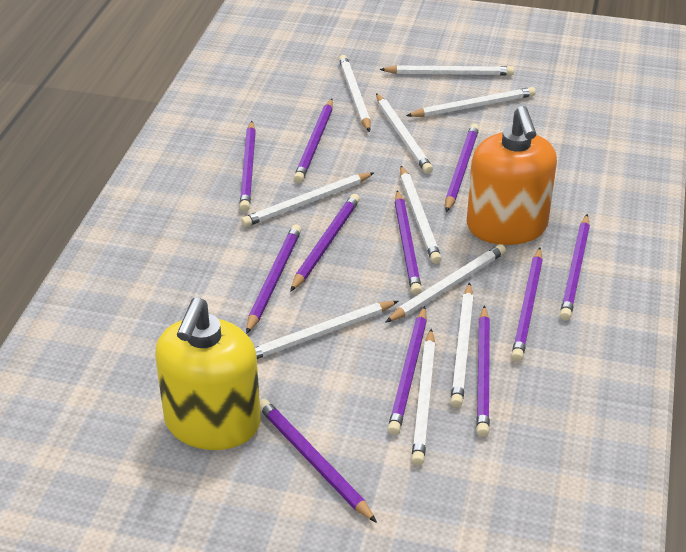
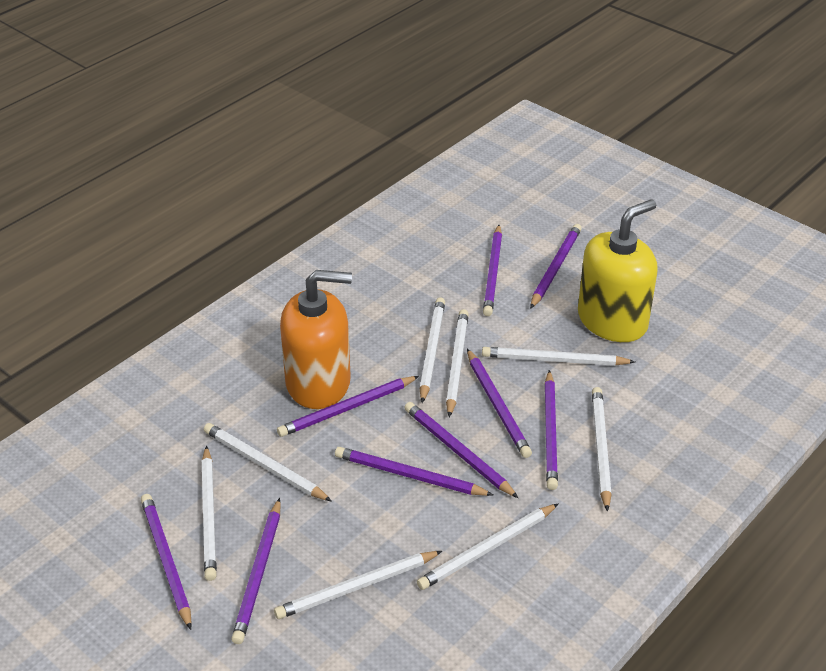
purple pencil: [240,121,256,212] [246,224,301,334] [260,399,377,523] [290,194,360,292] [294,99,333,183] [388,306,427,435] [395,190,422,295] [445,124,479,212] [476,305,490,437] [511,248,543,362] [560,214,590,320] = 11 -> [141,494,192,630] [231,498,281,644] [277,376,419,437] [335,447,493,496] [404,402,518,498] [467,349,532,458] [483,225,502,316] [530,224,582,309] [545,370,558,490] = 9
white pencil: [241,172,375,227] [255,301,398,359] [339,55,371,132] [376,93,433,174] [379,65,514,75] [385,244,506,323] [400,166,442,264] [406,87,536,117] [411,329,435,465] [451,282,474,408] = 10 -> [202,446,217,581] [204,423,332,502] [274,551,442,619] [417,503,559,590] [420,297,445,403] [446,309,469,417] [482,347,635,366] [592,387,612,512] = 8

